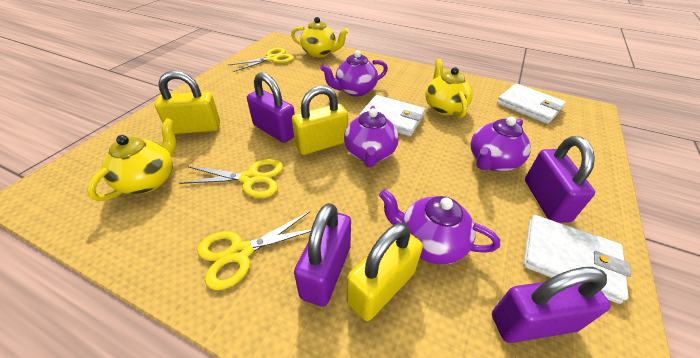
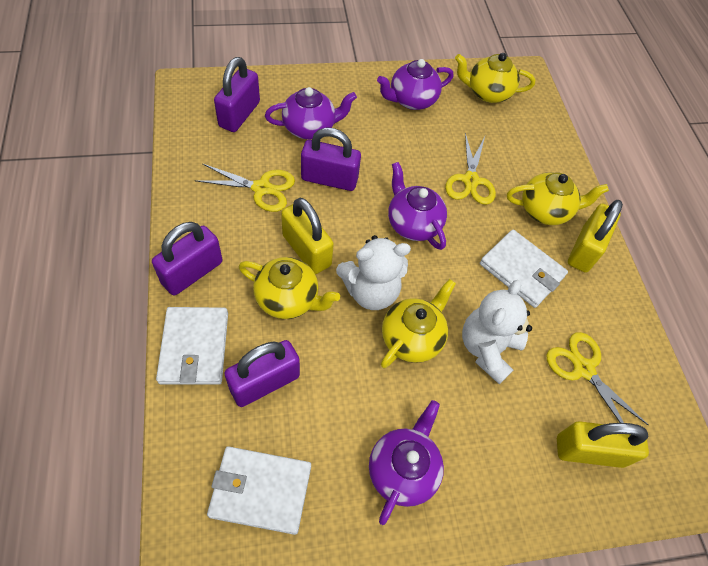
white teddy bear: none = 0 -> [336,235,411,310] [462,280,532,384] = 2
yellow teapot: [87,118,176,201] [291,17,349,57] [425,59,473,118] = 3 -> [239,257,340,319] [381,279,456,368] [455,53,535,103] [507,172,609,225] = 4

